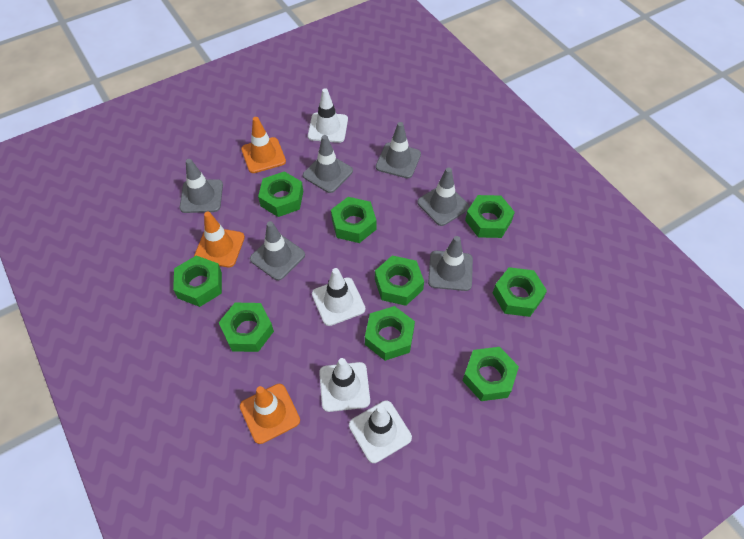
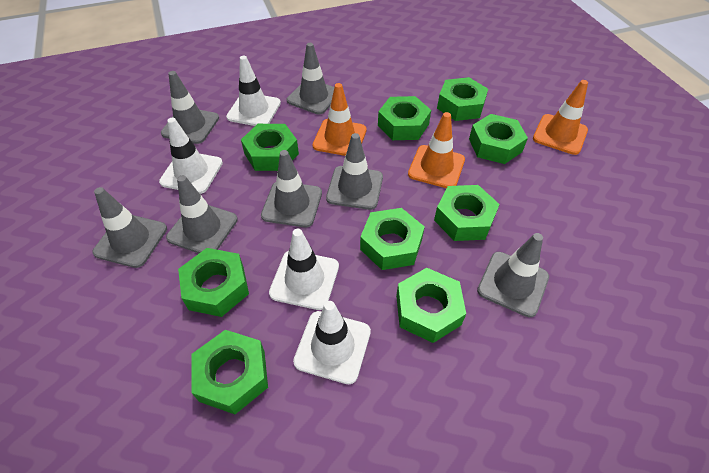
grey traffic cone: [180,159,223,213] [250,221,305,280] [303,135,353,193] [376,122,421,178] [417,167,469,226] [428,236,473,291] = 6 -> [92,187,167,268] [161,71,219,144] [166,175,238,253] [261,150,322,227] [287,43,334,114] [326,133,383,210] [477,233,549,317] = 7

